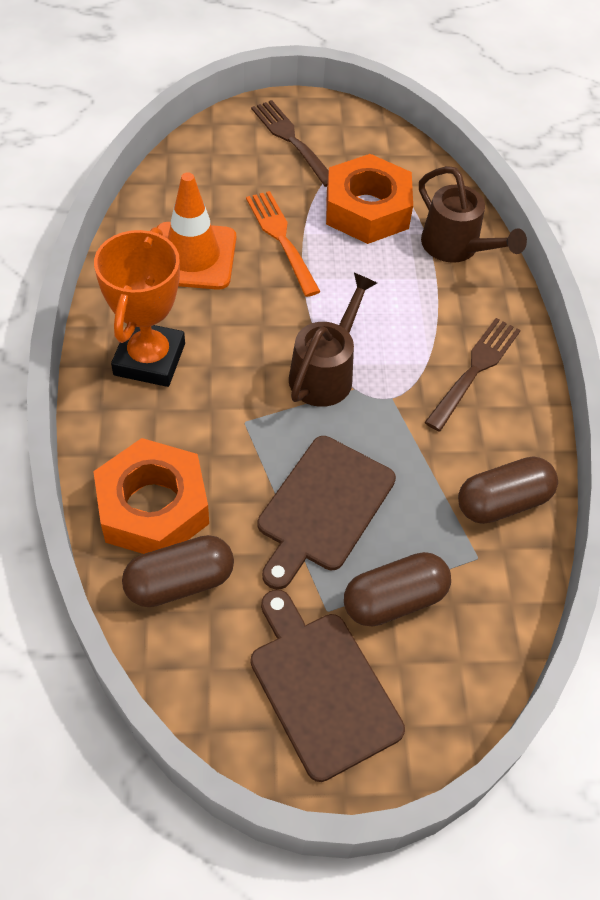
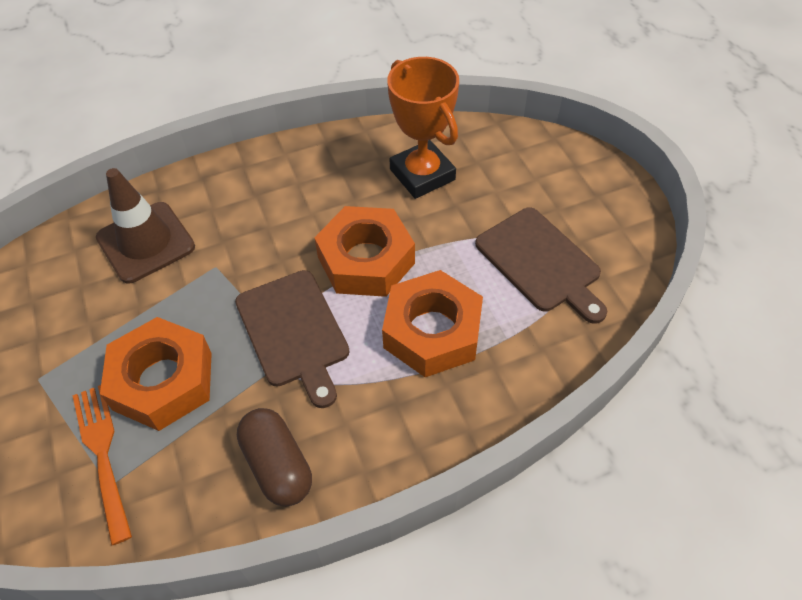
brown capsule: [122,535,234,607] [344,552,451,627] [458,456,558,524] = 3 -> [237,408,312,507] = 1
brown fork: [251,100,329,187] [425,318,521,431] = 2 -> none = 0
brown traffic cone: none = 0 -> [96,168,195,283] = 1
brown watering can: [289,273,377,407] [419,166,527,263] = 2 -> none = 0
orange nut: [93,438,209,554] [326,154,413,244] = 2 -> [100,317,212,431] [314,206,415,297] [382,270,483,377] = 3
orange traffic cone: [157,172,236,290] = 1 -> none = 0

